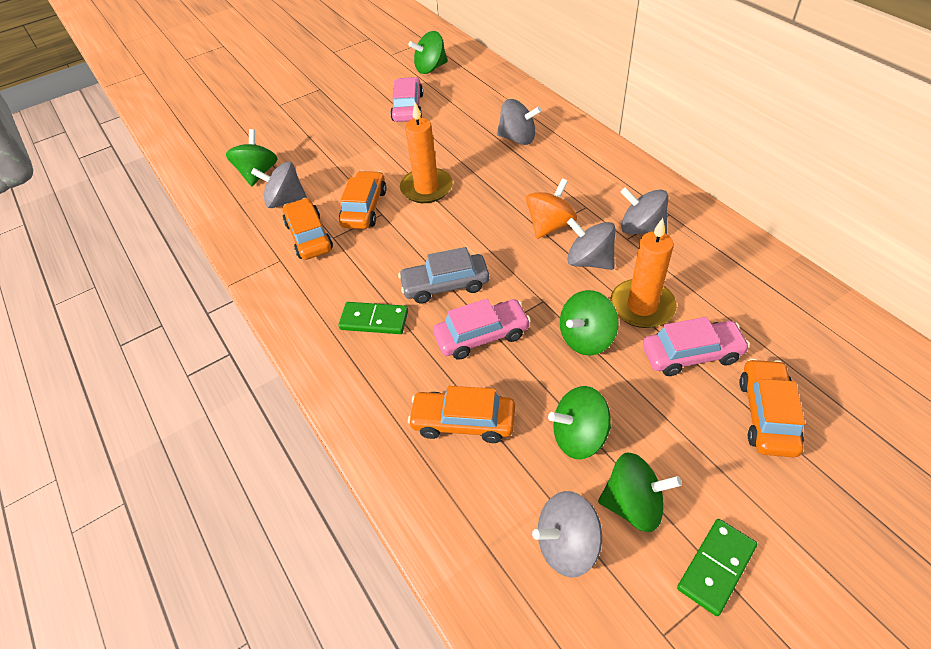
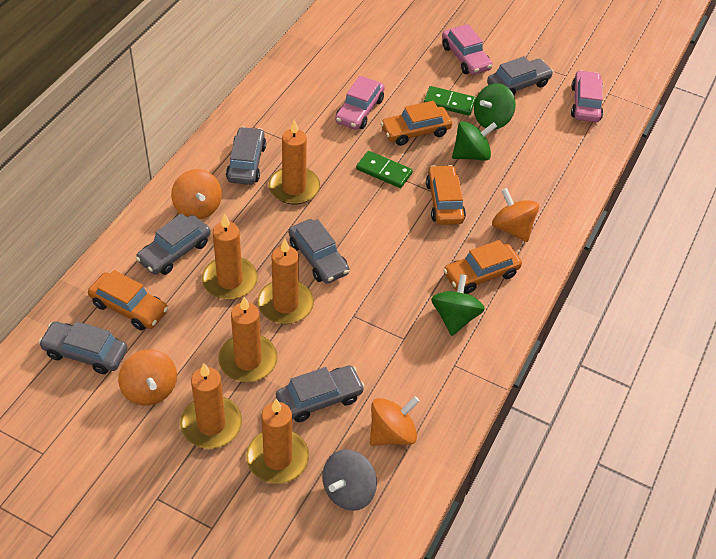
green spinning top: [226,129,277,186] [409,31,448,74] [548,386,611,459] [560,290,619,356] [598,452,682,532] = 5 -> [431,274,485,336] [452,121,497,161] [474,83,516,130] = 3
grey car: [398,247,489,304] = 1 -> [39,321,128,374] [136,213,211,275] [226,127,266,185] [276,365,365,422] [289,219,349,284] [487,56,553,95] = 6
grey spinning top: [251,162,307,208] [497,99,542,145] [532,491,602,578] [567,218,616,270] [621,187,668,234] = 5 -> [323,449,377,511] = 1
orange candle: [400,102,453,203] [610,218,677,328] = 2 -> [180,363,242,449] [202,214,258,300] [218,297,277,382] [246,399,309,484] [257,239,314,324] [269,119,320,205] = 6
orange spinning top: [526,179,577,239] = 1 -> [118,349,177,405] [171,169,222,219] [370,396,420,446] [492,188,539,242] = 4

